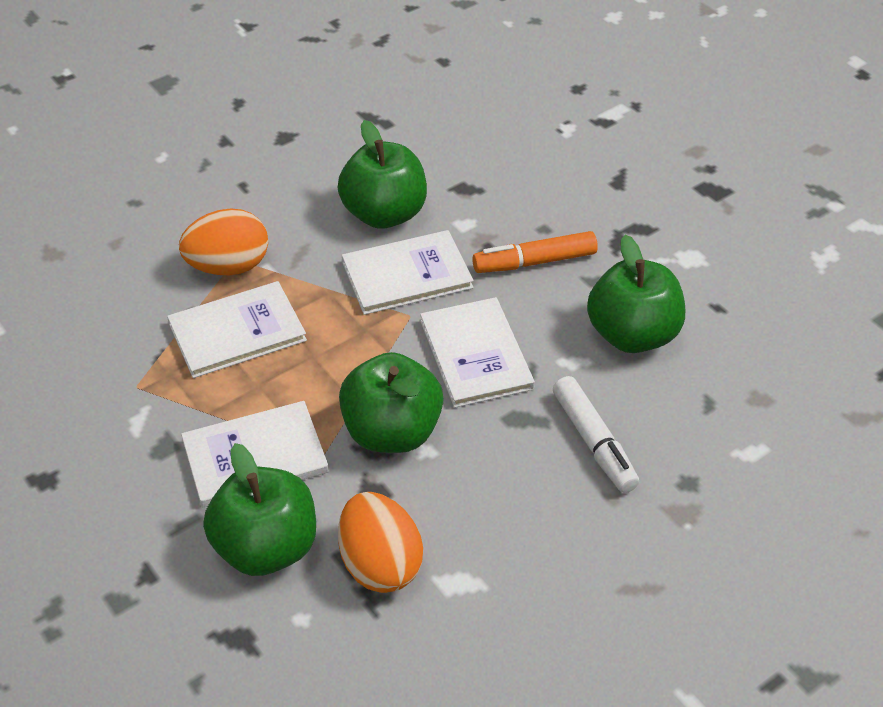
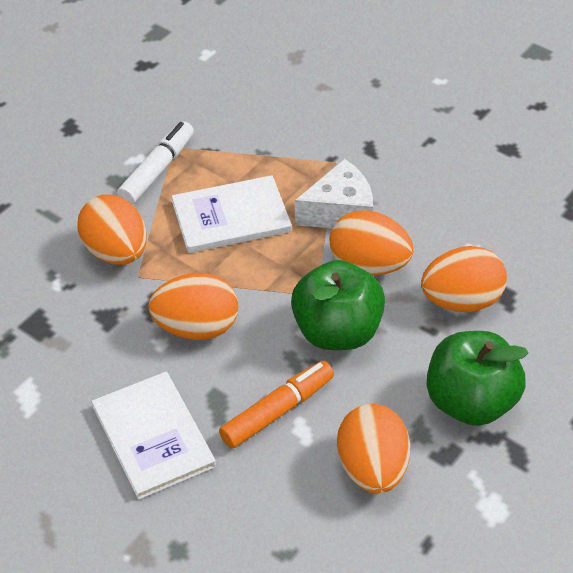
green apple: [203,443,316,576] [338,120,427,229] [339,352,443,453] [587,235,685,353] = 4 -> [291,260,385,350] [426,331,529,426] = 2
orange egg: [179,208,268,275] [338,492,423,593] = 2 -> [77,195,147,265] [148,273,238,340] [329,210,414,276] [337,404,410,493] [421,246,507,312] = 5
white book: [167,281,307,378] [181,401,329,507] [342,230,474,315] [420,297,535,408] = 4 -> [92,372,216,500] [172,175,292,253] = 2
white cheese: none = 0 -> [295,159,373,228] = 1

